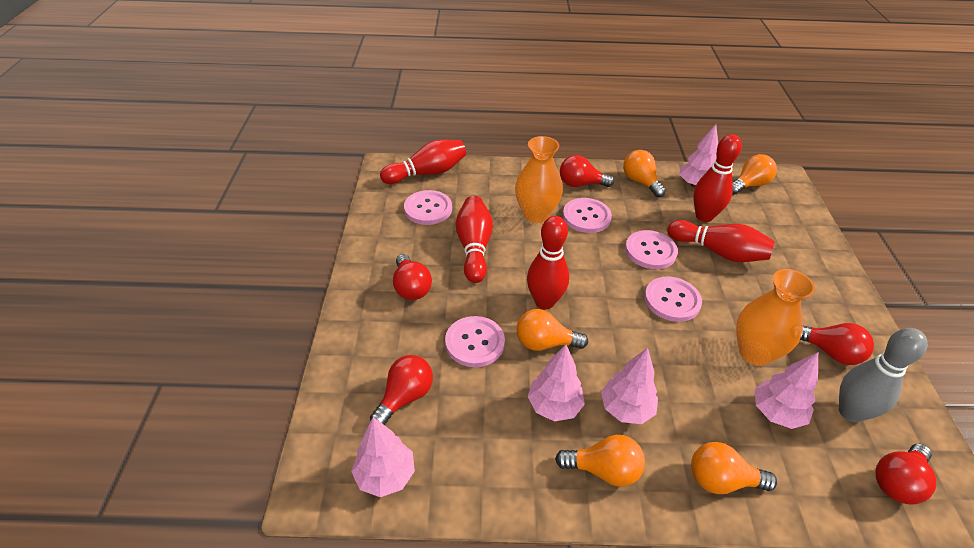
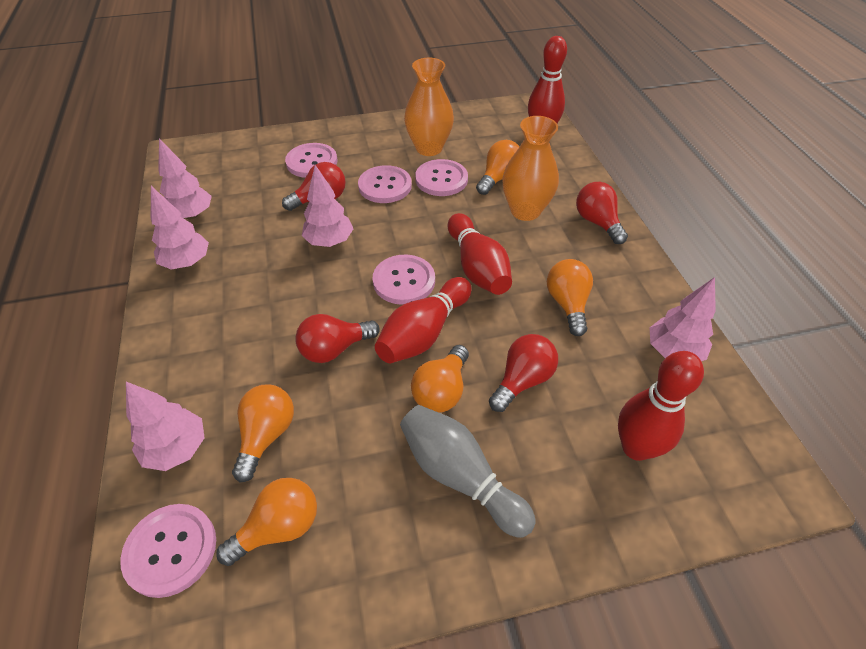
red bowling pin: [380,140,466,184] [456,196,493,283] [527,216,569,309] [667,220,775,262] [693,134,742,222] = 5 -> [375,277,471,363] [448,213,512,295] [528,36,567,124] [618,351,704,461] = 4
red light bulb: [370,355,433,425] [393,254,432,300] [560,155,614,187] [800,323,874,365] [875,443,936,505] = 5 -> [282,162,346,211] [295,314,380,363] [489,334,558,412] [576,182,628,244] = 4

